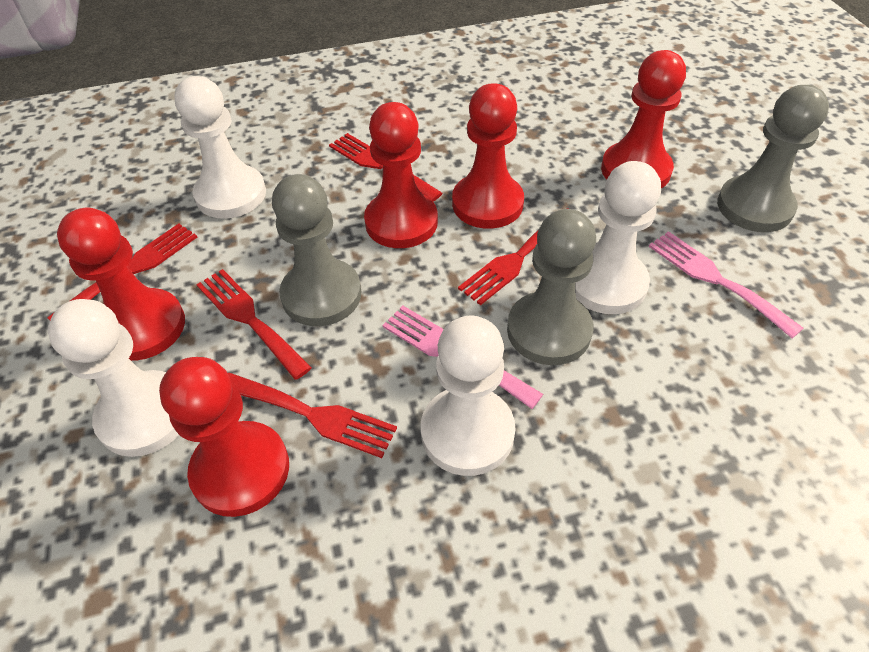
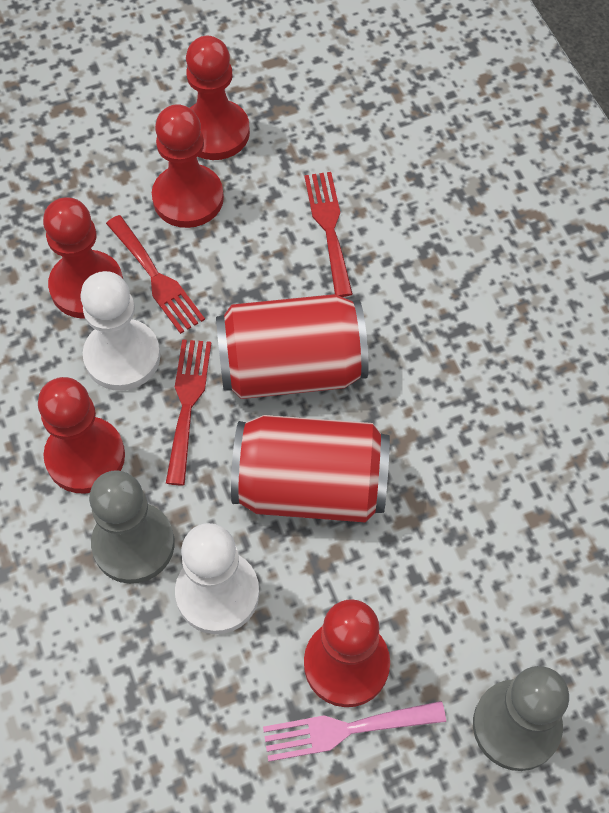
grey pawn: [272,174,362,326] [507,209,596,365] [717,85,829,232] = 3 -> [89,470,175,584] [473,666,569,771] = 2
pink fork: [382,305,543,409] [649,231,804,338] = 2 -> [263,701,446,762] = 1
red can: none = 0 -> [216,294,369,399] [231,415,390,523] = 2
red fork: [47,224,197,320] [196,269,312,380] [228,373,397,458] [329,133,442,201] [458,208,568,305] = 5 -> [106,215,205,334] [166,339,211,485] [304,172,353,297] = 3
white pawn: [48,299,179,457] [174,76,266,219] [421,316,516,476] [575,161,661,314] = 4 -> [80,271,161,391] [175,523,259,634] = 2

